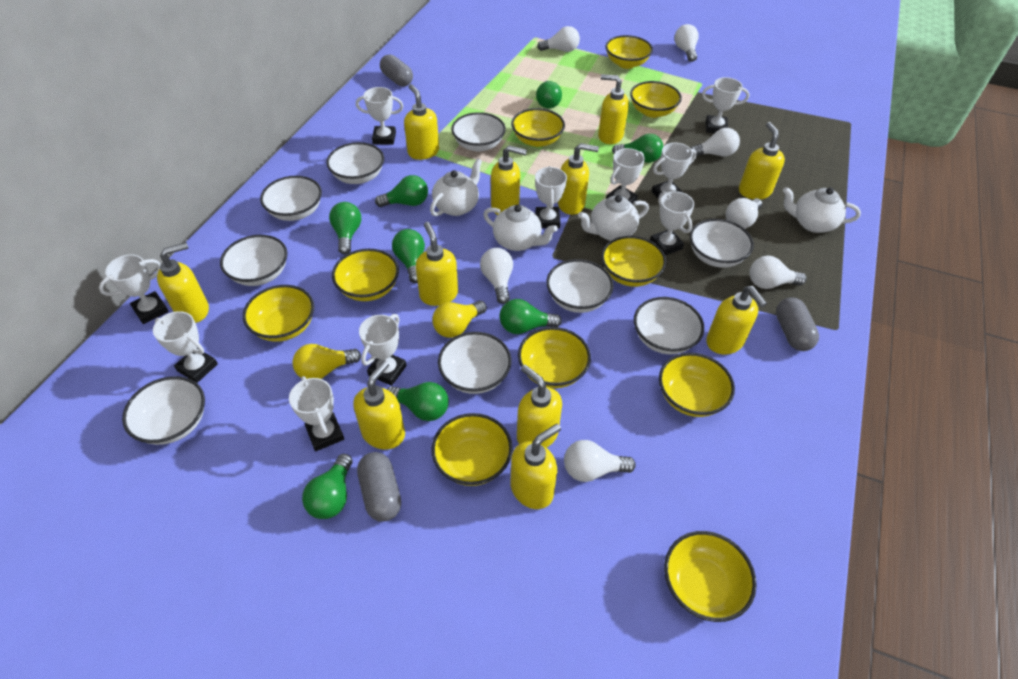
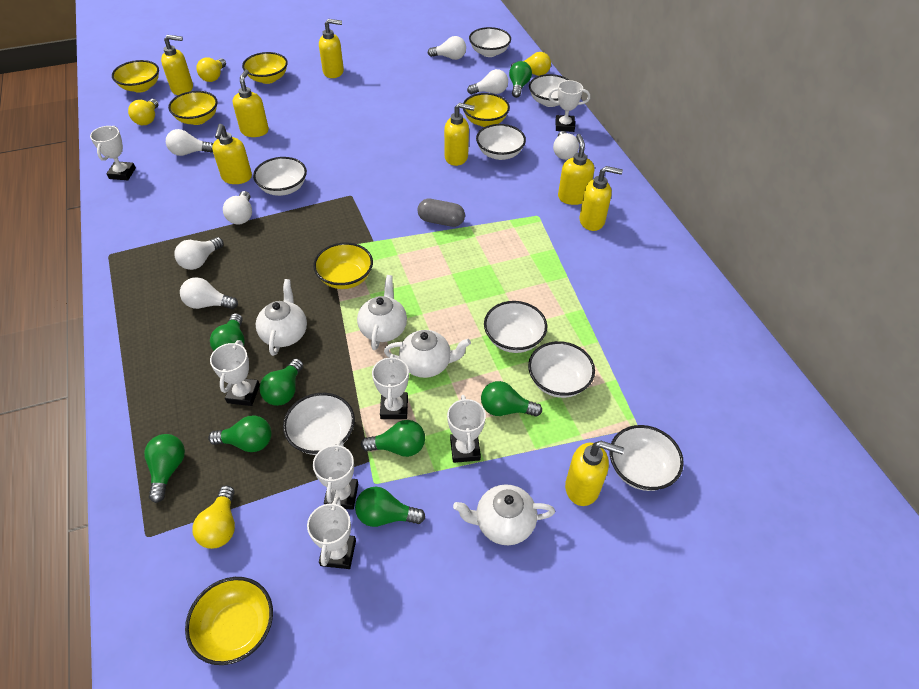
grey capsule: [357,452,401,522] [380,55,413,86] [776,297,819,351] = 3 -> [417,199,465,227] = 1
white bowl: [122,376,205,445] [220,235,288,286] [260,176,322,221] [326,142,384,184] [438,332,512,394] [451,112,506,152] [546,259,614,313] [634,297,704,354] [690,219,754,268] = 9 -> [253,157,307,196] [283,393,355,455] [469,27,511,57] [476,124,526,160] [484,301,547,353] [528,341,595,398] [529,74,569,107] [610,425,684,491] = 8
white trophy: [99,254,169,324] [153,311,218,383] [289,376,344,451] [356,87,403,145] [359,314,407,386] [535,166,567,228] [606,148,645,204] [650,191,694,255] [652,143,697,198] [702,77,749,133] = 10 -> [90,126,136,180] [210,340,260,406] [307,496,356,569] [313,439,358,510] [372,354,409,419] [447,395,486,463] [548,80,590,132] = 7
yellow bowl: [243,285,314,342] [332,249,399,301] [431,413,513,486] [511,108,565,147] [518,327,591,388] [601,236,666,287] [605,35,653,69] [630,81,682,118] [659,353,735,417] [664,531,757,622] = 10 -> [112,60,159,93] [168,91,218,125] [185,577,273,665] [242,52,288,84] [313,243,373,289] [463,93,510,127] = 6
yellow light bulb: [292,344,361,379] [432,301,487,338] = 2 -> [128,99,158,125] [192,485,235,549] [196,58,226,82] [511,52,551,76] = 4
yellow soap dispenser: [157,242,209,323] [353,361,405,450] [404,84,439,160] [416,222,458,306] [491,145,527,215] [511,424,561,509] [517,365,562,448] [558,143,599,215] [598,74,629,144] [706,286,767,354] [739,122,785,199] = 11 -> [161,35,193,95] [212,124,252,184] [233,70,269,137] [319,19,344,78] [444,103,475,166] [558,134,594,205] [565,441,624,506] [580,166,623,231] = 8

